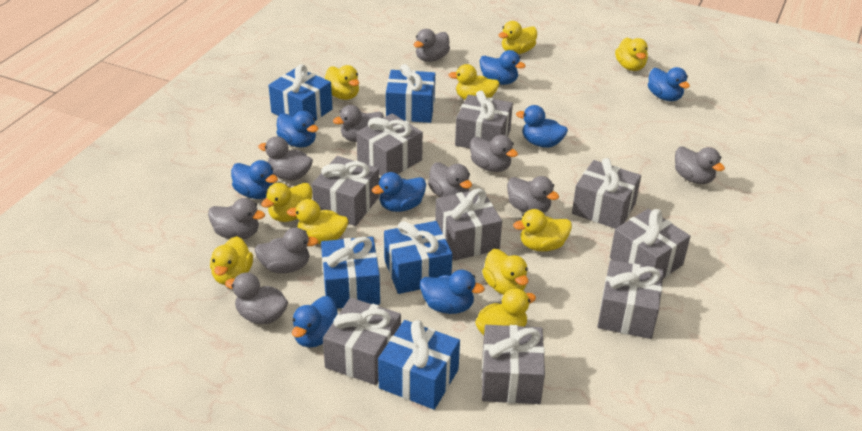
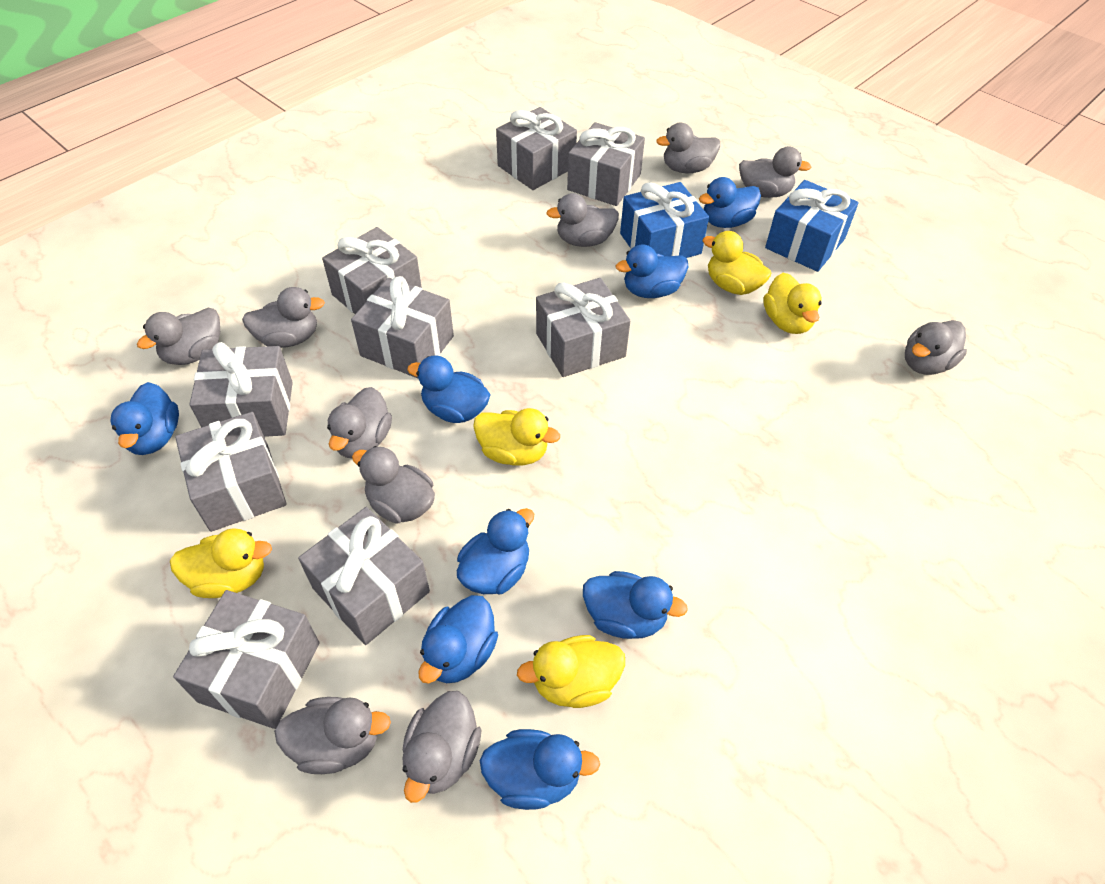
blue gift: [268,64,333,121] [321,237,380,309] [378,320,460,410] [384,221,452,294] [386,64,435,123] = 5 -> [620,182,709,258] [765,180,859,272] = 2
yellow duck: [210,236,253,285] [261,183,312,222] [287,199,349,244] [325,65,359,100] [449,64,500,100] [475,288,536,335] [482,249,529,295] [498,21,537,54] [513,209,572,251] [615,38,648,71] = 10 -> [170,528,272,598] [473,408,560,466] [517,635,625,708] [702,231,771,295] [763,273,822,334] = 5

